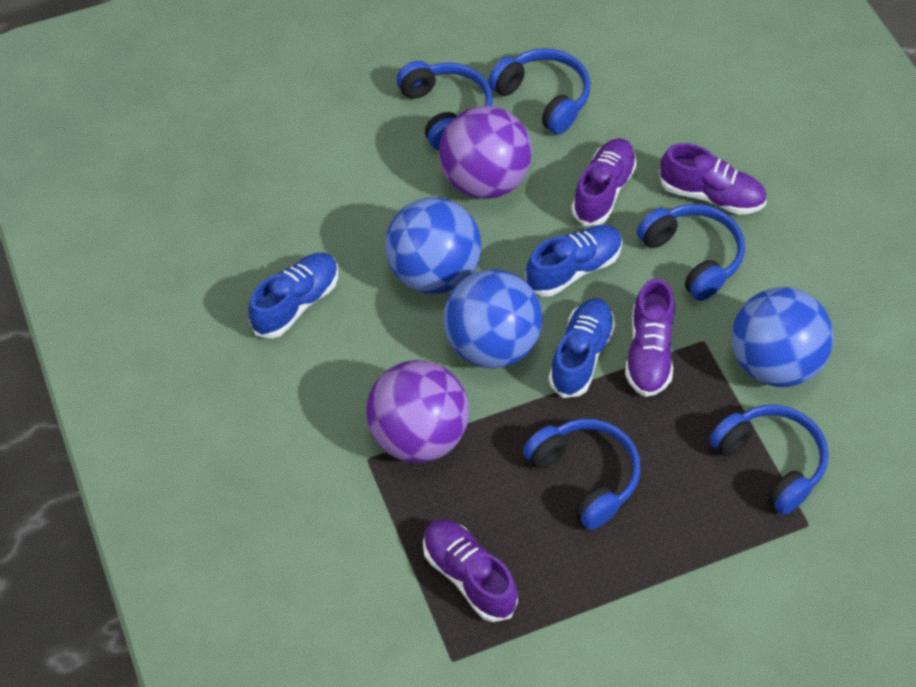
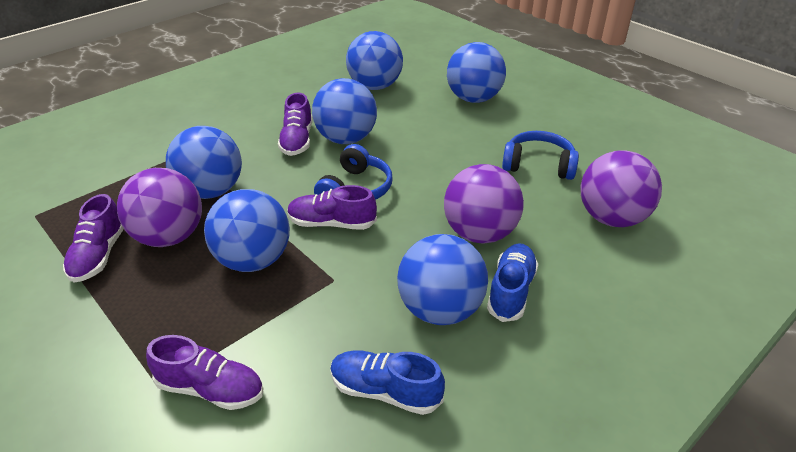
blue ball: [385,197,481,293] [443,269,543,368] [732,287,833,387] = 3 -> [166,126,242,199] [204,189,290,272] [312,78,377,144] [346,31,403,90] [397,234,488,325] [447,42,506,103] = 6
blue headphones: [397,61,493,150] [488,48,590,135] [523,419,640,530] [637,204,745,301] [709,405,829,515] = 5 -> [314,144,392,200] [502,131,579,180] = 2
blue shoe: [248,253,338,338] [525,225,623,296] [548,298,615,398] = 3 -> [330,350,445,415] [487,244,538,322] = 2
purple ball: [366,360,469,463] [439,106,532,199] = 2 -> [117,168,202,247] [444,164,524,243] [581,150,662,227] = 3

